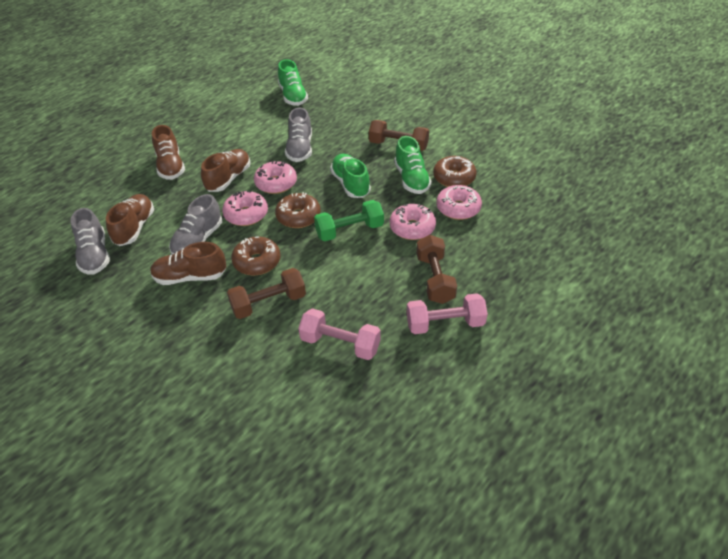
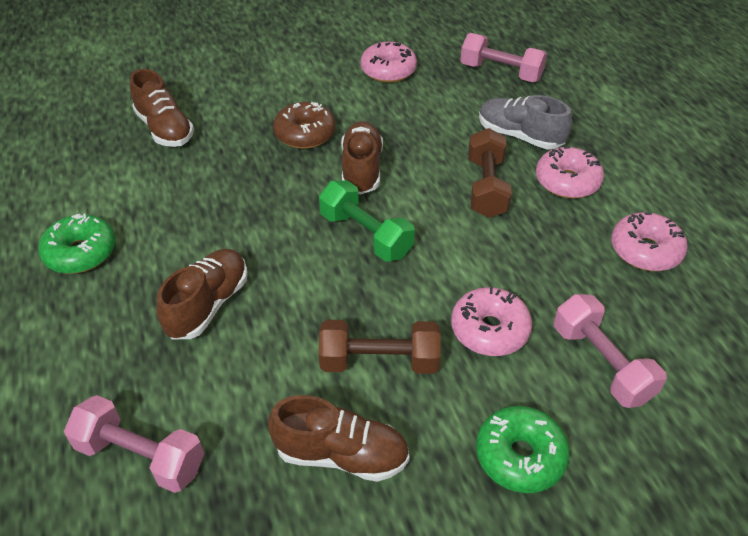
brown donut: [231,236,280,275] [275,192,321,228] [433,156,477,187] = 3 -> [273,102,336,149] = 1
brown dumbbell: [227,268,306,319] [369,120,429,151] [416,235,457,304] = 3 -> [319,320,440,374] [468,128,512,218] = 2
green donut: none = 0 -> [38,214,116,274] [476,406,569,493] = 2
green shoe: [278,59,308,106] [330,154,371,198] [394,136,432,194] = 3 -> none = 0
grey shoe: [71,208,110,275] [169,194,222,255] [285,107,312,162] = 3 -> [479,95,572,149] = 1
pink dumbbell: [298,308,381,360] [407,293,488,334] = 2 -> [64,395,204,493] [460,33,547,82] [554,294,667,408] = 3

